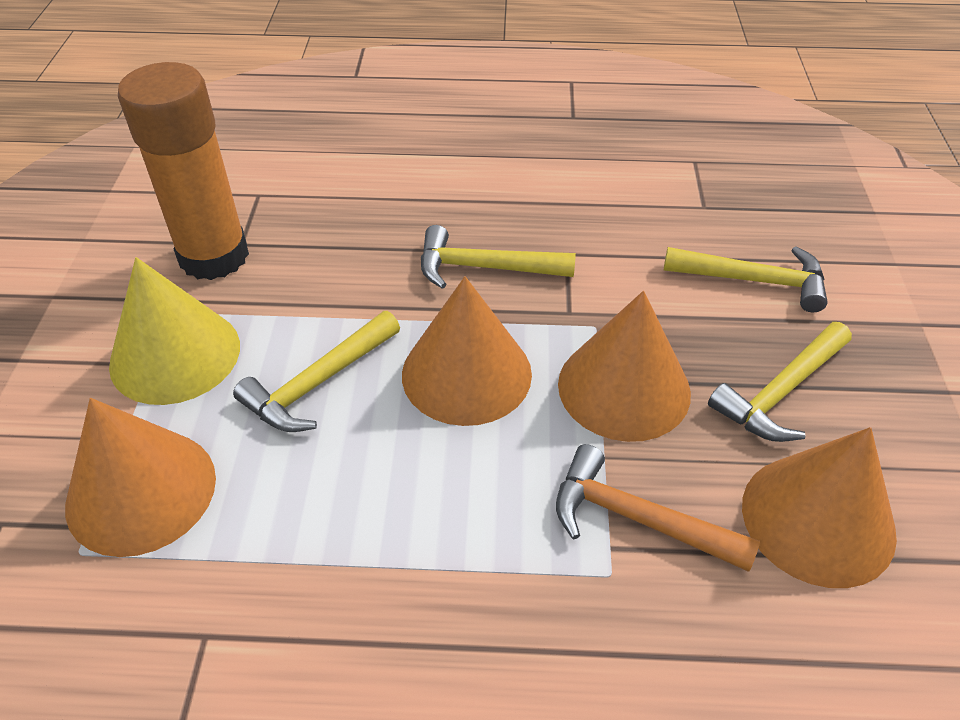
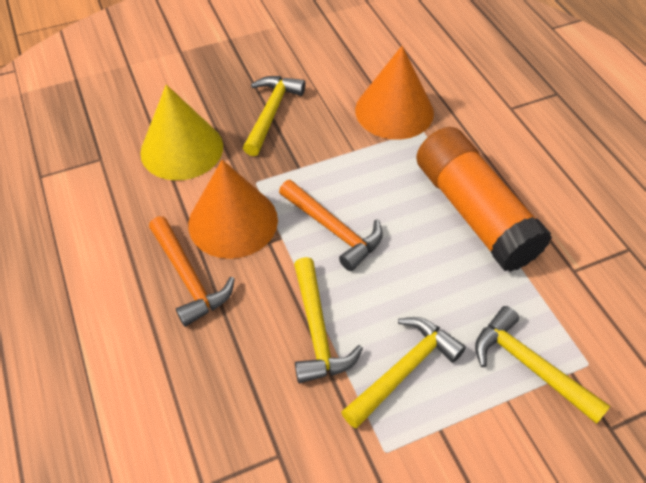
orange cone: [65,398,216,557] [402,276,532,426] [558,291,691,442] [742,427,897,588] = 4 -> [188,160,278,259] [355,46,434,140] = 2
orange hammer: [556,444,760,572] = 1 -> [149,216,235,327] [279,180,383,271] = 2

